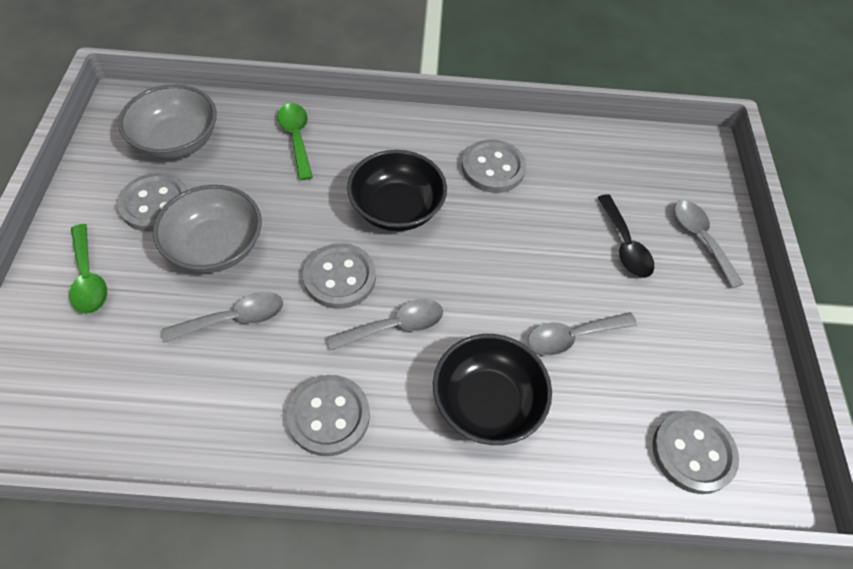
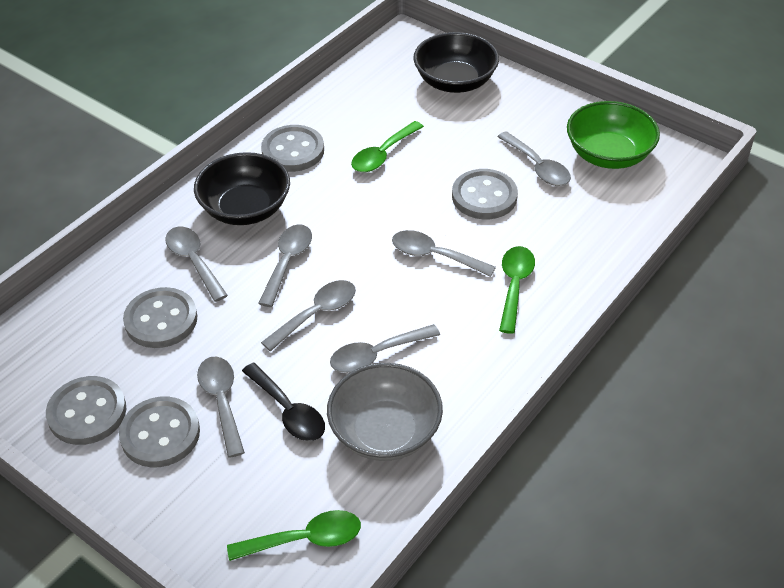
green bowl: none = 0 -> [567,101,660,169] = 1
green spoon: [70,224,107,314] [278,103,313,180] = 2 -> [227,510,361,561] [351,121,424,172] [499,246,535,334] = 3
grey bowl: [118,85,217,159] [153,185,262,273] = 2 -> [327,363,443,461] = 1
grey spoon: [162,292,283,342] [327,299,443,351] [528,312,637,356] [674,200,744,288] = 4 -> [165,226,228,302] [197,357,245,458] [258,224,312,307] [261,280,356,351] [330,324,440,373] [392,230,496,277] [497,131,571,186] = 7

